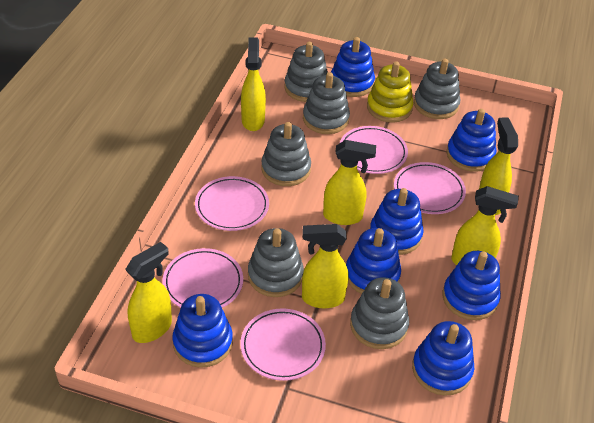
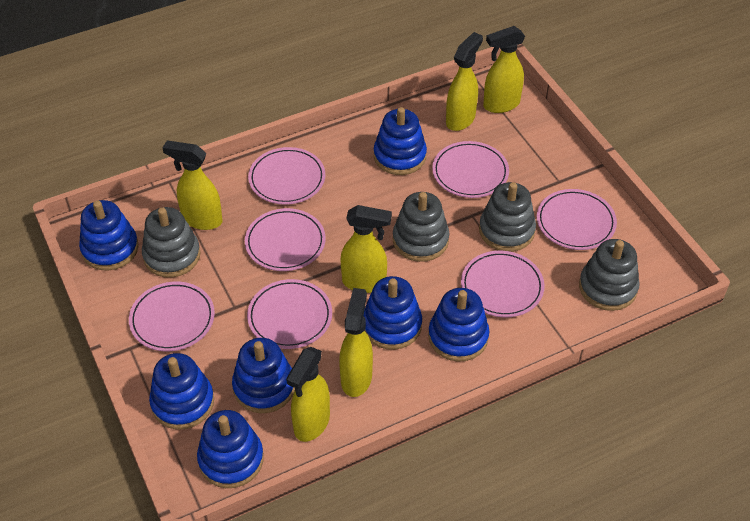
grey stacking toy: [248,228,304,297] [261,122,311,186] [284,42,328,102] [303,72,350,134] [350,277,409,349] [414,59,460,119] = 6 -> [142,207,201,278] [393,192,449,262] [479,182,536,252] [579,239,640,311] = 4
pink plate: [162,248,243,308] [195,176,269,231] [240,308,326,381] [340,126,408,174] [394,162,466,214] = 5 -> [129,282,215,351] [245,208,326,271] [247,279,332,349] [248,147,325,205] [432,141,509,198] [461,251,545,318] [537,189,617,250] = 7
yellow stacking toy: [367,61,414,123] = 1 -> none = 0

